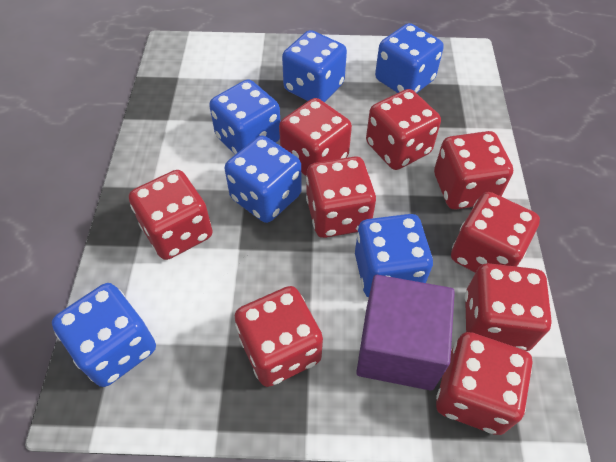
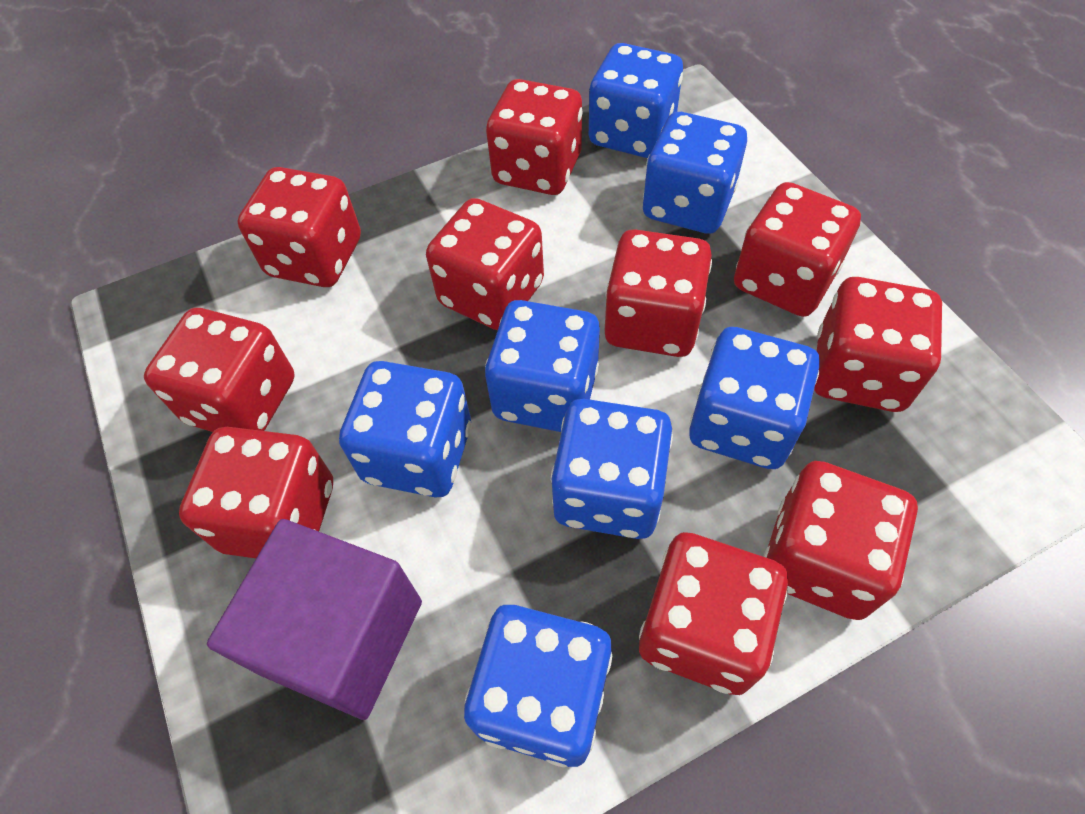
blue dice: [52,283,156,387] [209,79,280,154] [225,136,302,223] [282,30,347,102] [355,214,433,298] [375,23,444,93] = 6 -> [339,361,471,498] [464,605,612,767] [485,300,600,432] [551,399,673,539] [589,43,683,158] [643,112,747,234] [689,327,820,469] = 7
red dice: [129,170,213,260] [235,286,323,387] [279,98,352,176] [306,156,376,238] [366,89,441,170] [434,131,513,209] [436,332,532,435] [451,192,540,273] [465,263,552,351] = 9 -> [144,308,295,432] [179,427,333,558] [238,167,361,287] [426,198,544,330] [486,79,583,195] [605,229,712,357] [639,532,788,695] [734,182,861,317] [763,461,918,620] [814,277,942,412] = 10

